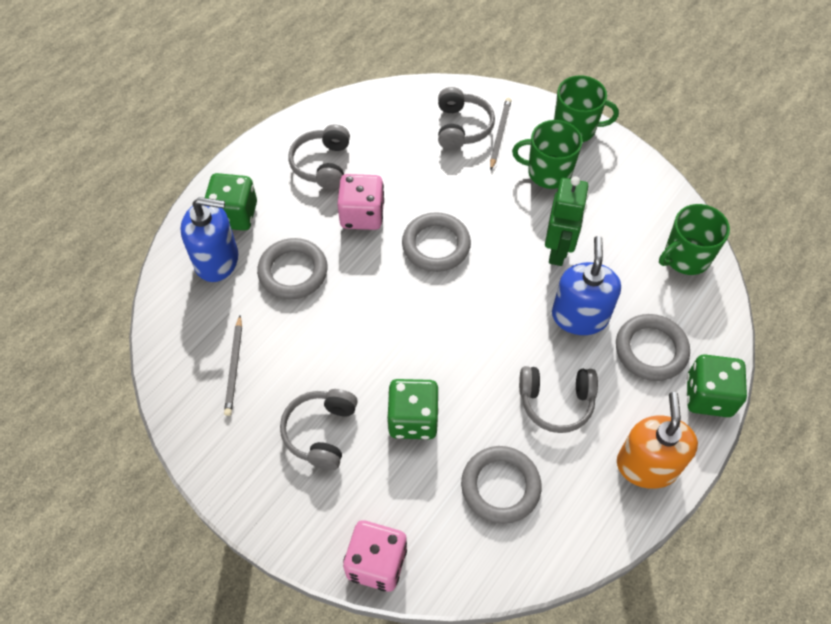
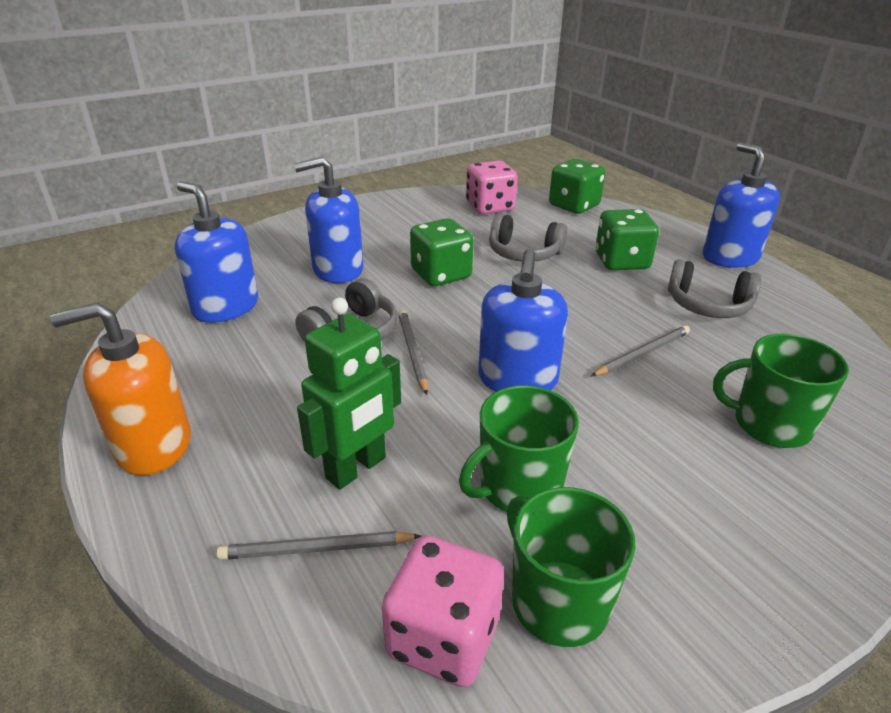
blue soap dispenser: [180,197,238,282] [552,236,621,335] = 2 -> [175,182,258,323] [294,157,363,283] [478,249,568,392] [703,143,780,268] = 4
grey headphones: [280,389,358,470] [288,124,350,190] [438,87,495,150] [519,366,598,433] = 4 -> [295,278,398,341] [489,214,567,261] [668,259,762,318] = 3
grey pencil: [224,315,242,416] [490,98,511,170] = 2 -> [216,531,421,560] [398,310,428,395] [591,325,690,376] = 3
grey ring: [257,238,328,299] [402,212,471,272] [461,446,542,524] [616,314,690,381] = 4 -> none = 0

